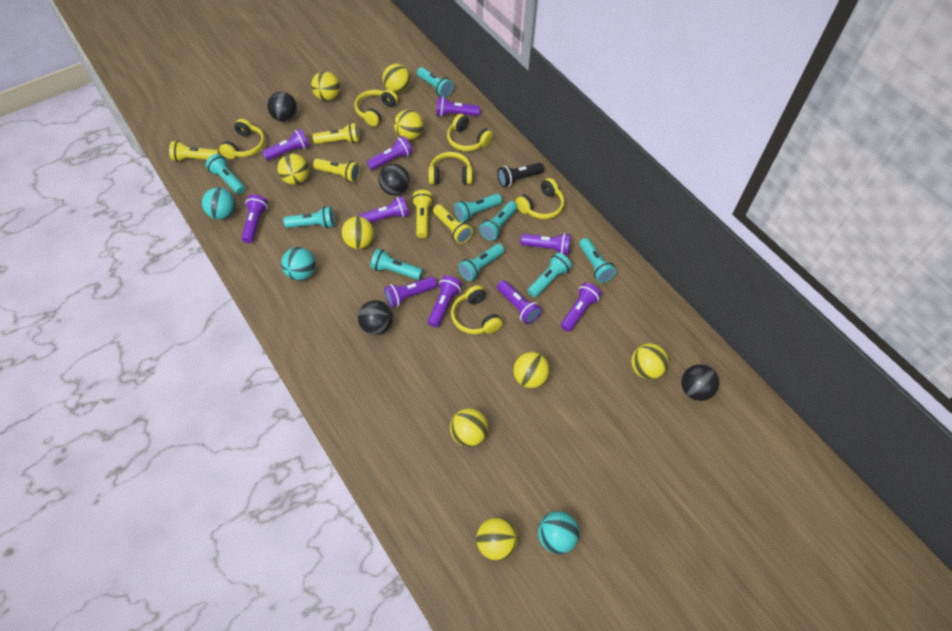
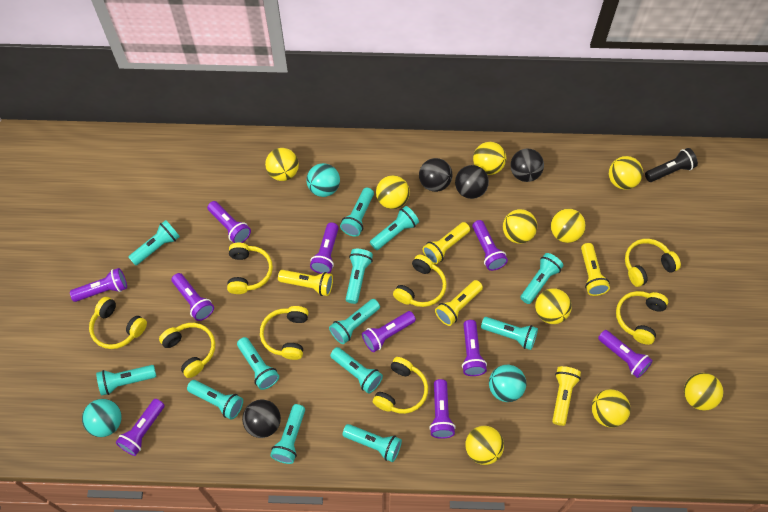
turquoise flashlight: [206,154,245,194] [283,206,335,228] [370,248,423,280] [417,67,454,97] [454,193,502,222] [458,243,504,281] [479,201,517,241] [528,253,572,297] [579,238,616,283] = 9 -> [96,365,156,396] [128,220,180,266] [187,380,243,420] [237,337,279,390] [270,404,305,464] [329,299,380,344] [330,347,383,394] [340,188,374,237] [342,424,402,462] [346,249,373,304] [370,206,419,250] [481,317,538,350] [520,253,564,304] = 13
yellow ball: [277,154,309,185] [311,71,340,101] [341,216,374,249] [383,64,411,93] [394,109,423,140] [450,408,488,447] [476,517,518,561] [513,352,550,388] [631,343,668,380] = 9 -> [265,148,299,181] [376,175,410,209] [465,426,504,465] [473,142,506,175] [503,209,537,244] [535,288,572,324] [551,208,586,243] [592,389,630,428] [609,156,643,190] [684,373,724,411] = 10
yellow headphones: [219,119,265,159] [354,89,398,126] [429,152,472,184] [447,114,493,151] [451,285,503,334] [515,178,565,219] = 6 -> [89,297,147,349] [159,323,215,378] [227,243,273,294] [260,306,308,360] [373,357,428,414] [393,254,447,307] [616,291,668,345] [625,239,681,287] = 8

